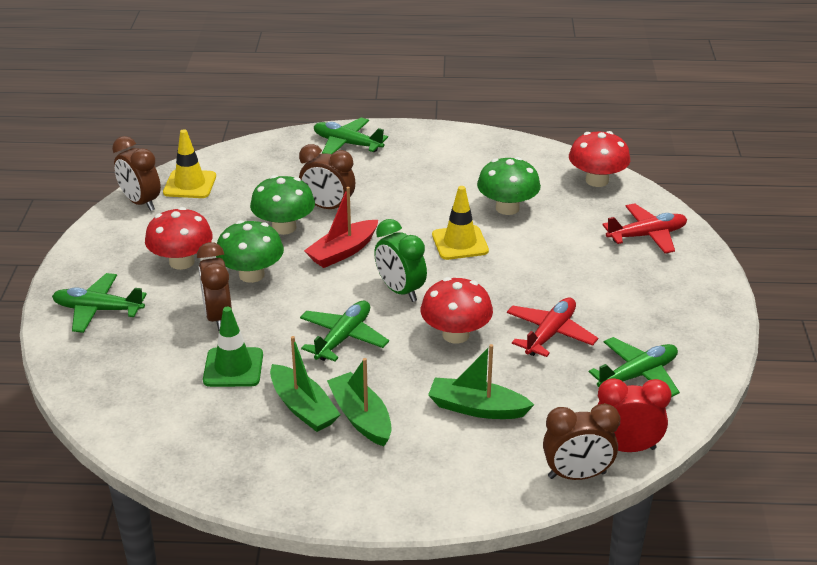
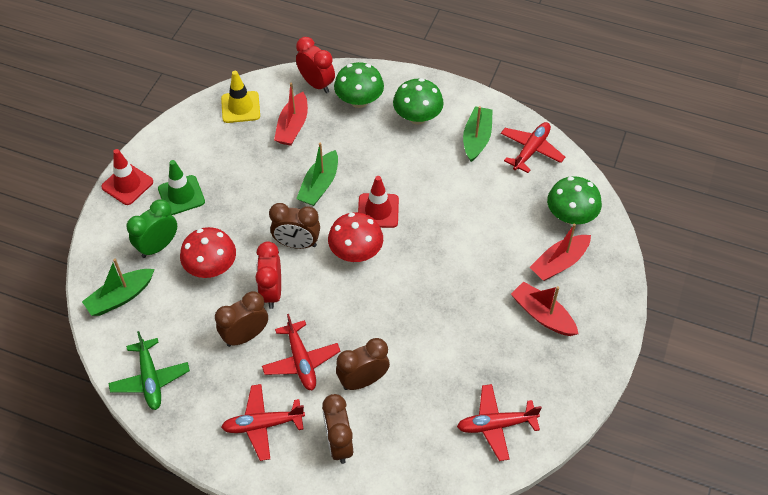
green plane: [52,273,147,333] [300,300,389,361] [314,118,388,154] [589,337,680,397] = 4 -> [109,331,190,410] = 1
red boat: [304,187,378,268] = 1 -> [274,83,308,146] [511,281,579,336] [530,223,591,281] = 3
red clock: [597,378,671,452] = 1 -> [255,241,281,309] [296,37,335,93] = 2
red mushroom: [145,207,213,270] [421,277,493,344] [569,131,630,187] = 3 -> [180,227,236,278] [328,212,383,262] = 2
red plane: [507,297,598,357] [602,203,687,254] = 2 -> [221,384,305,461] [262,314,341,390] [457,384,542,461] [501,122,565,173] = 4
red traffic cone: none = 0 -> [101,149,153,205] [358,176,399,228] = 2
yellow traffic cone: [163,129,216,198] [432,186,489,260] = 2 -> [221,71,260,123] = 1

